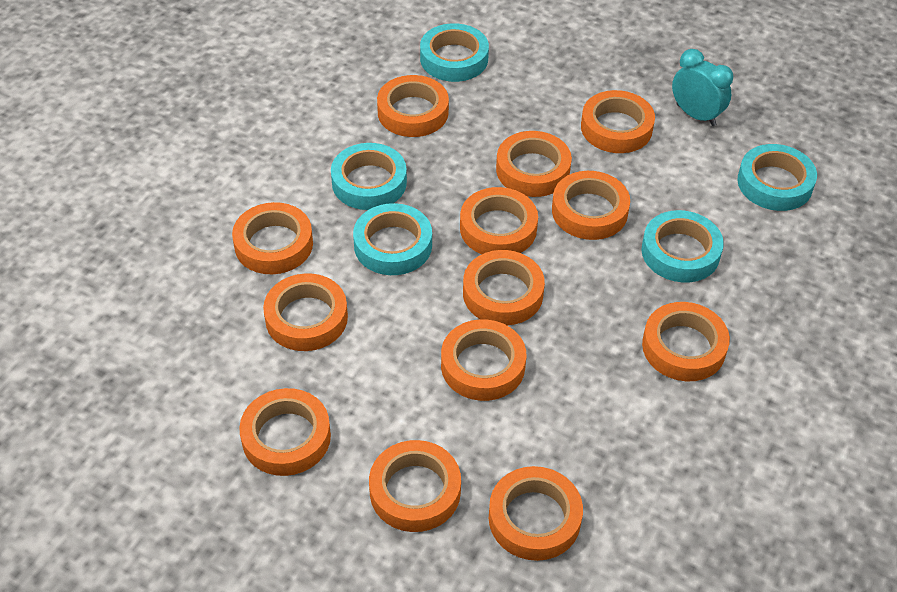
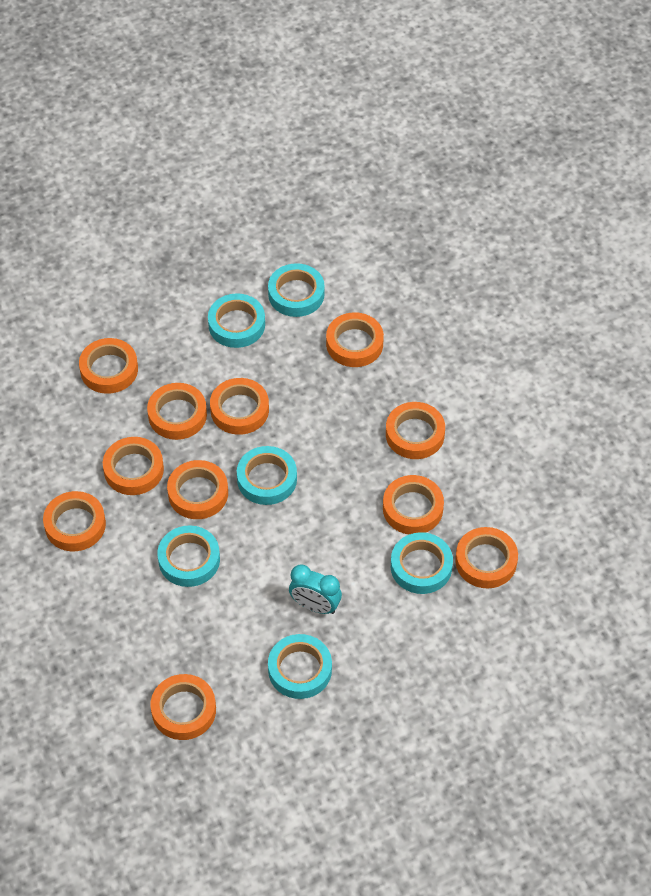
orange tape: [232,202,313,274] [239,388,331,476] [263,273,348,351] [369,440,461,532] [377,75,449,137] [441,319,526,401] [460,187,538,254] [463,250,545,325] [489,466,583,561] [496,131,572,197] [552,171,630,240] [581,90,655,153] [642,302,730,381] = 13 -> [43,491,106,552] [79,338,138,394] [103,437,164,495] [147,383,207,440] [150,674,216,740] [167,460,228,519] [210,378,269,435] [326,312,384,367] [383,475,444,534] [386,402,445,459] [455,527,518,588] = 11
turquoise tape: [331,143,407,210] [353,203,432,275] [420,23,489,82] [641,210,724,282] [737,144,817,211] = 5 -> [157,525,220,587] [208,293,265,348] [237,446,297,505] [268,263,325,317] [268,634,332,699] [391,532,453,594] = 6

